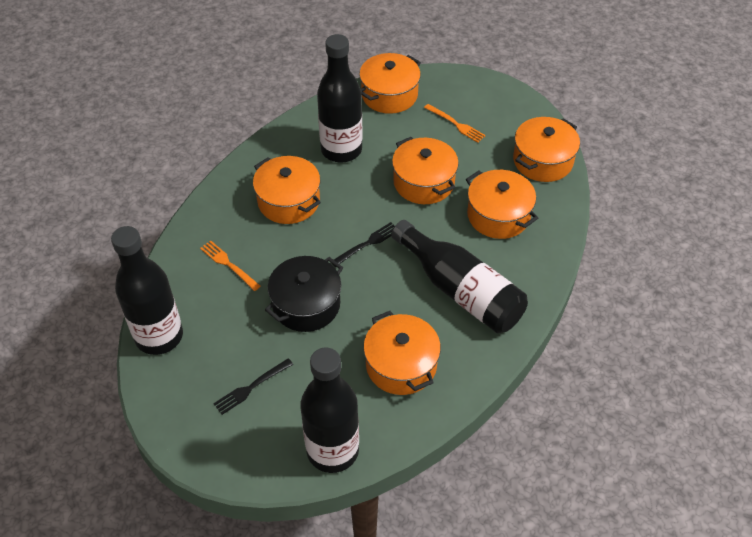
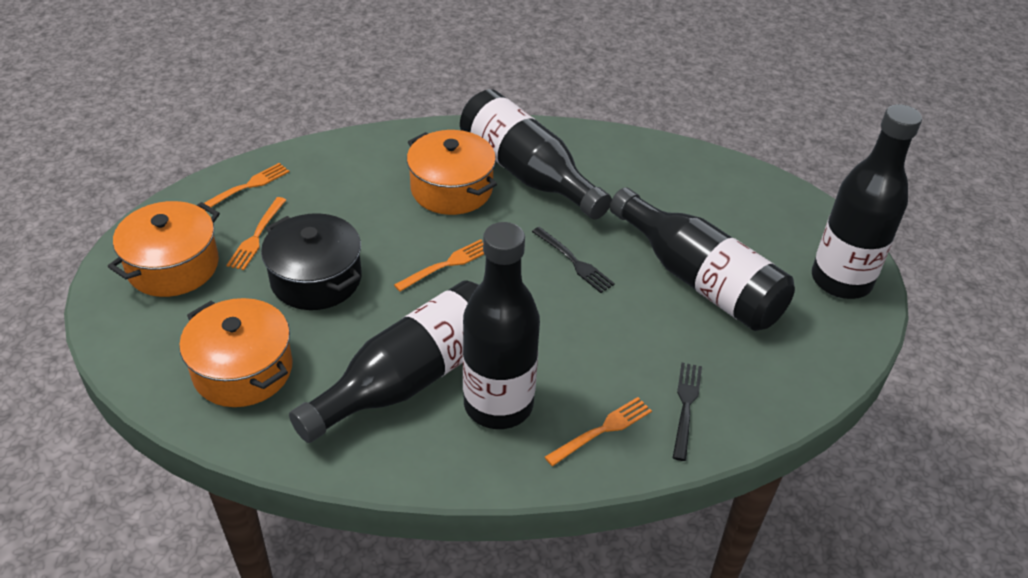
black bottle: [111,226,183,355] [300,347,359,473] [317,34,363,163] [391,220,528,333] = 4 -> [289,280,479,443] [460,89,612,220] [463,222,540,429] [610,187,795,331] [812,104,922,299] = 5
orange fork: [200,241,261,291] [424,104,486,143] = 2 -> [203,163,290,211] [227,197,286,270] [394,239,484,292] [545,397,652,466] = 4
orange pot: [253,156,321,224] [359,53,421,114] [363,311,441,395] [392,137,459,204] [466,170,538,239] [513,117,580,182] = 6 -> [108,201,220,297] [179,298,293,407] [407,130,497,215] = 3

